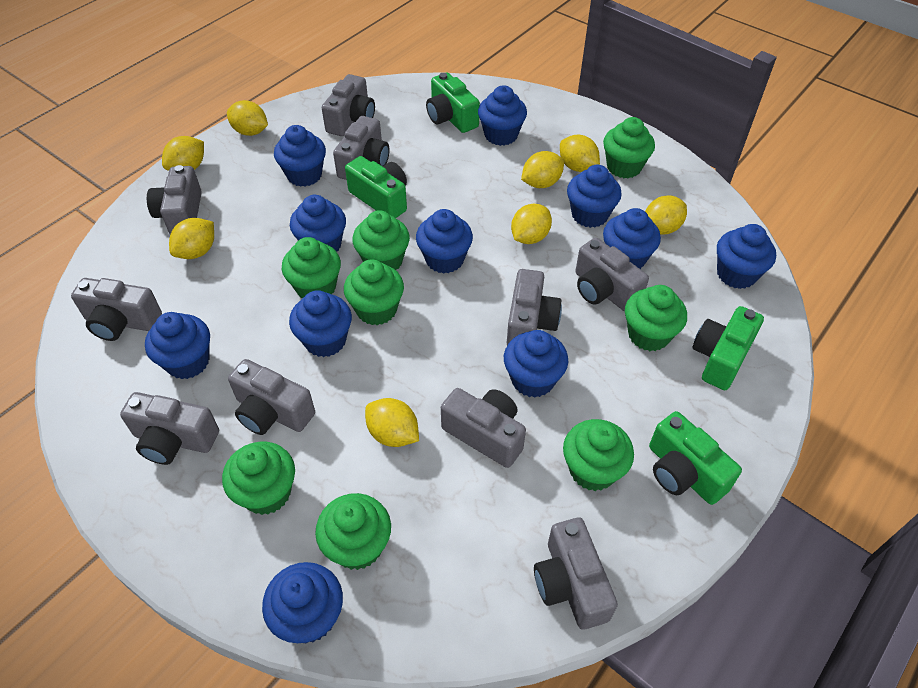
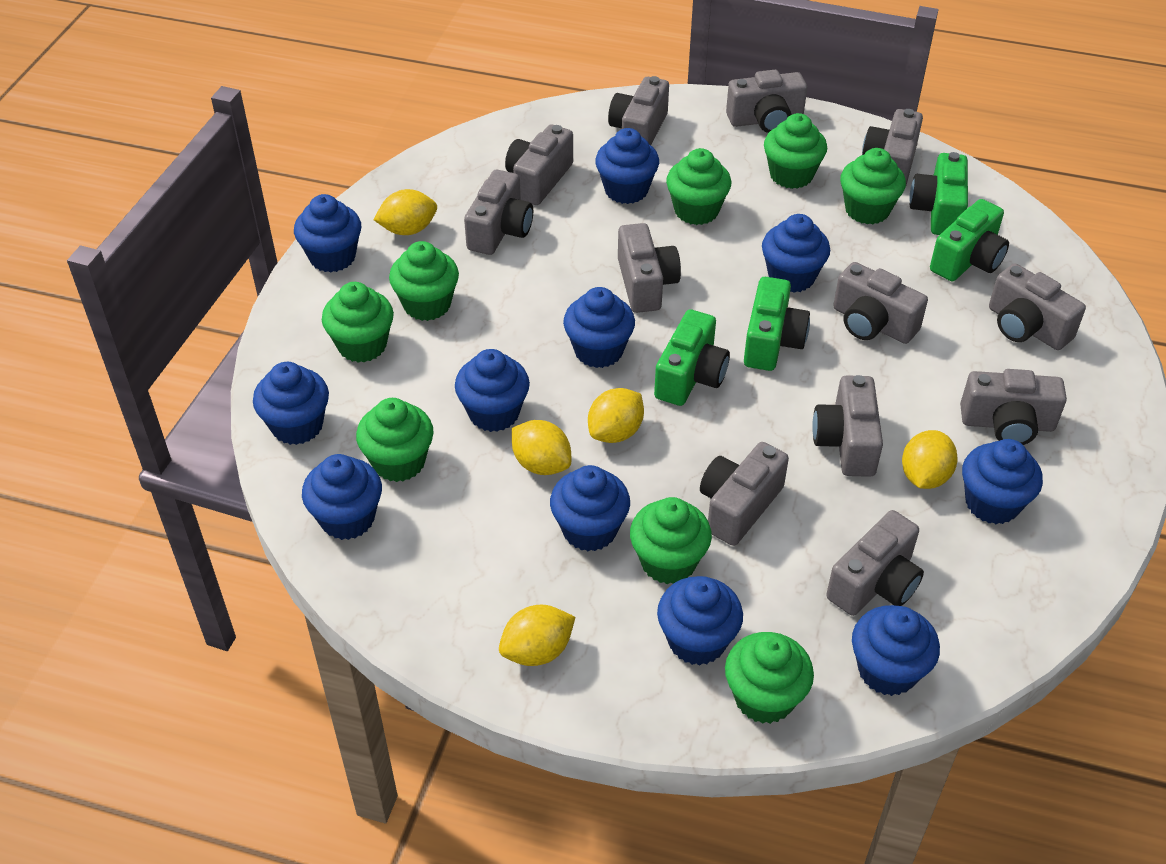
grey camera: [71,278,162,341] [120,392,219,465] [147,165,202,234] [228,359,315,435] [322,74,375,136] [333,116,390,180] [441,388,526,468] [507,269,562,345] [534,517,618,630] [575,238,649,312] = 10 -> [464,170,533,255] [505,124,573,205] [608,76,669,145] [618,223,681,313] [700,442,789,546] [726,70,807,133] [812,375,883,477] [826,510,924,616] [833,262,928,344] [862,109,923,185] [960,369,1067,445] [989,264,1086,350] = 12
yellow lemon: [162,136,204,171] [169,218,214,259] [227,100,268,136] [365,398,419,447] [511,203,552,244] [521,151,564,188] [560,135,600,172] [645,195,687,235] = 8 -> [373,189,437,235] [499,605,575,666] [512,420,571,475] [588,388,644,443] [902,430,958,489] = 5

